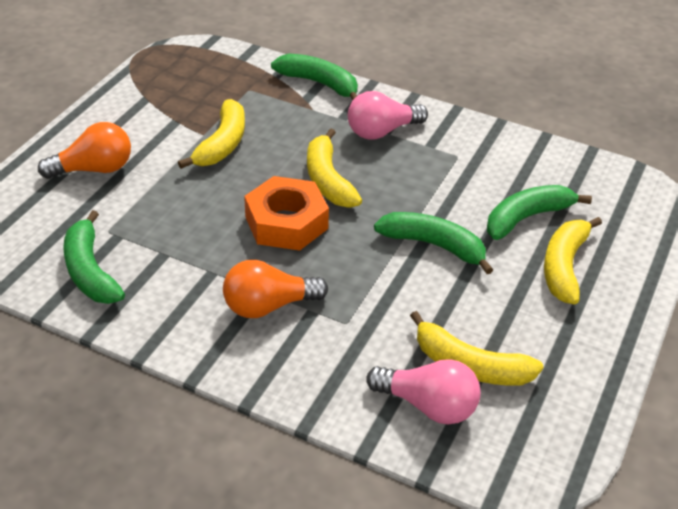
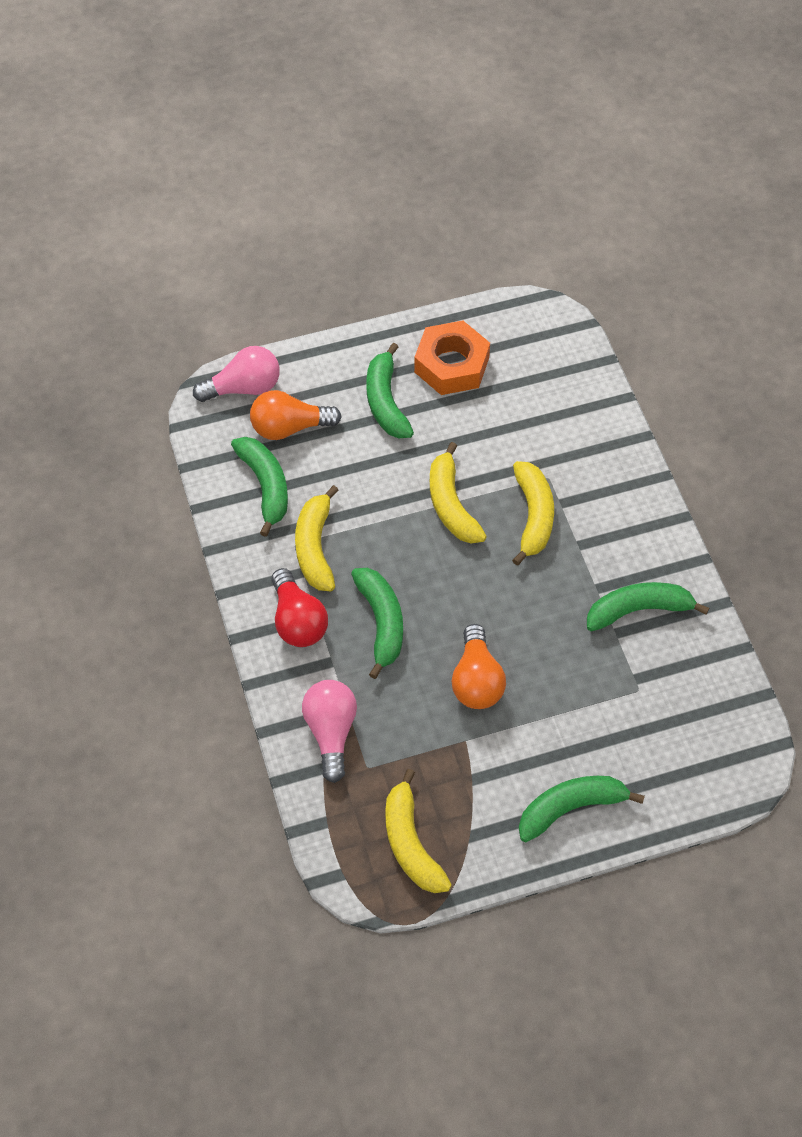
green banana: [63,210,125,304] [271,54,358,100] [374,212,493,274] [487,185,592,240] = 4 -> [231,437,288,537] [351,568,403,679] [366,343,414,438] [519,776,645,842] [587,582,709,632] = 5
red light bulb: none = 0 -> [272,568,328,647] = 1

